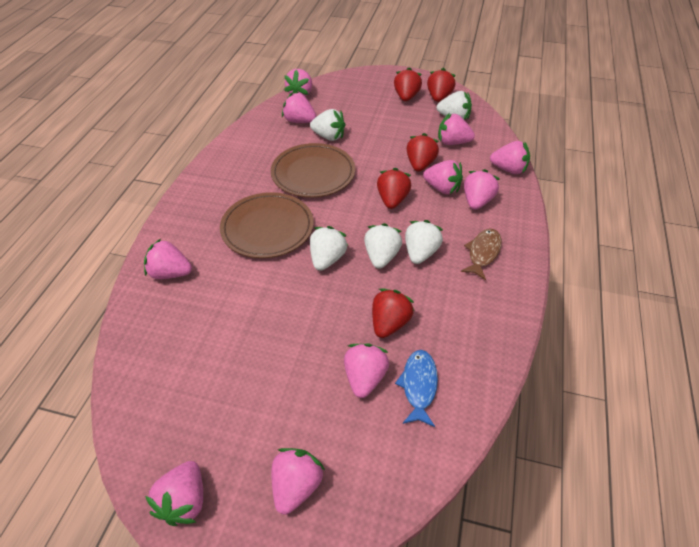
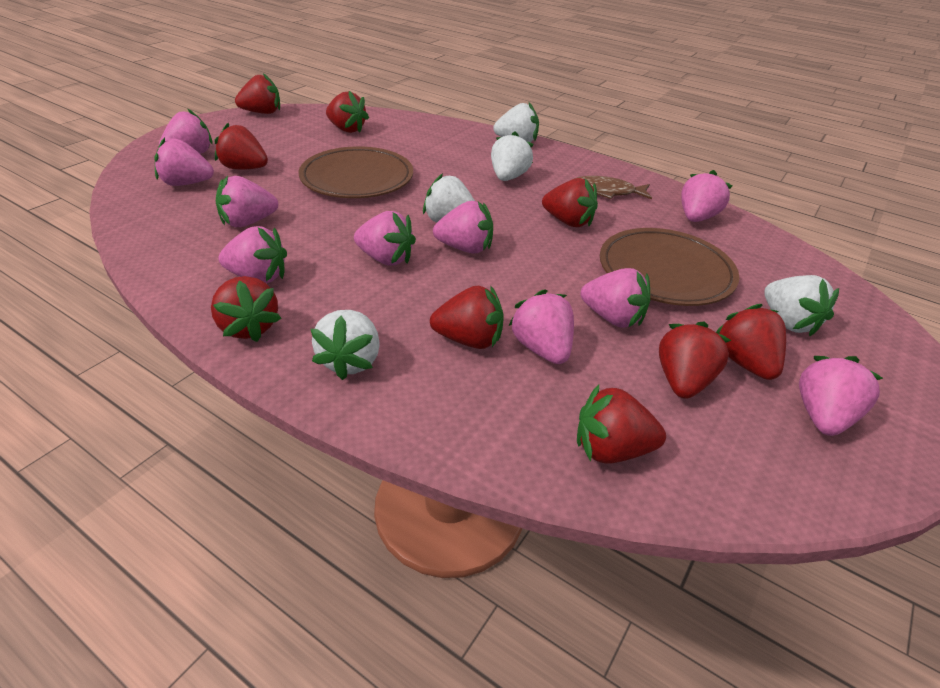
blue fish: [395,350,438,427] = 1 -> none = 0
red strawberry: [372,289,414,338] [377,168,411,209] [394,67,422,101] [406,133,439,172] [427,68,456,102] = 5 -> [211,276,282,342] [215,123,268,170] [235,73,280,114] [326,91,369,133] [430,286,504,349] [542,178,598,227] [577,384,666,464] [659,322,731,399] [716,304,786,380] = 9

